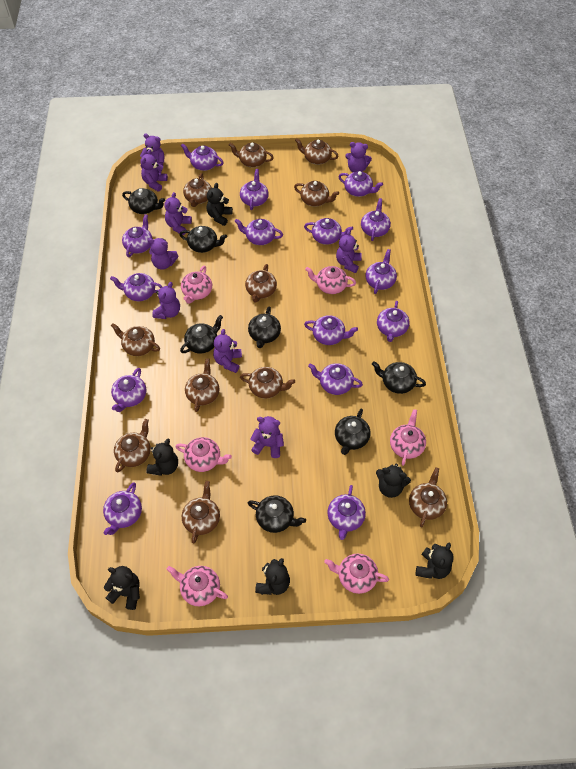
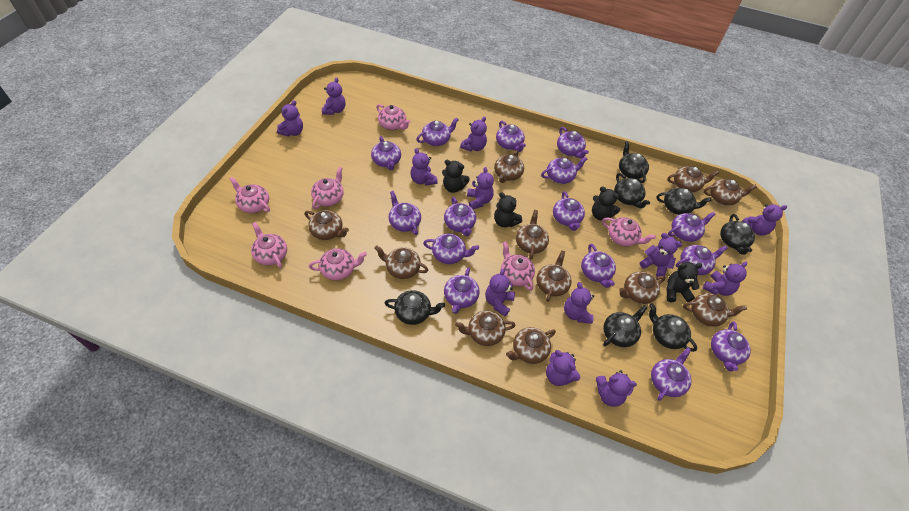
black teddy bear: [104,566,140,610] [146,439,178,476] [207,183,233,226] [255,558,290,595] [376,464,411,498] [415,543,454,579] = 6 -> [442,160,470,193] [494,192,522,227] [592,186,620,220] [667,262,702,302] = 4
pink teapot: [166,566,228,606] [175,437,232,472] [181,265,212,304] [305,266,356,294] [324,554,389,594] [390,409,426,466] = 6 -> [230,177,270,213] [251,222,287,268] [309,248,367,280] [311,166,344,209] [376,104,410,130] [501,241,535,291] [602,217,656,246] = 7
purple teddy bear: [140,134,164,173] [141,149,168,192] [148,238,178,270] [152,282,180,319] [164,192,192,235] [213,329,242,373] [250,416,284,458] [336,230,362,273] [345,142,372,172] = 9 -> [277,100,303,137] [322,77,346,115] [410,148,438,186] [460,117,487,151] [467,167,494,209] [485,269,515,316] [546,350,580,386] [564,282,594,324] [596,370,637,407] [640,233,682,277] [703,261,747,296] [741,204,787,235] = 12

